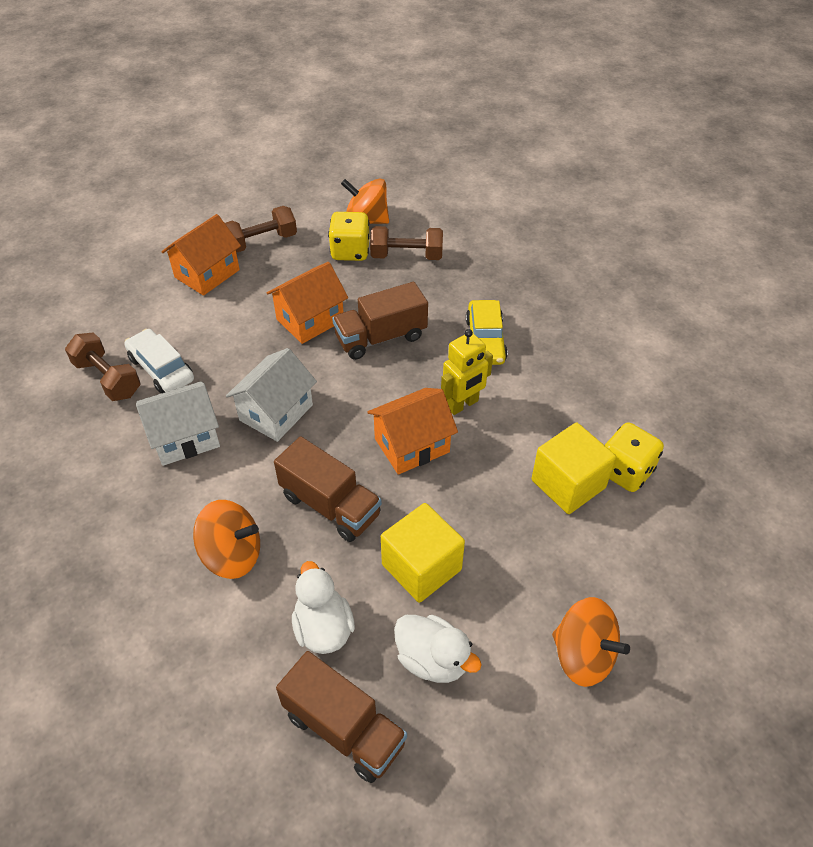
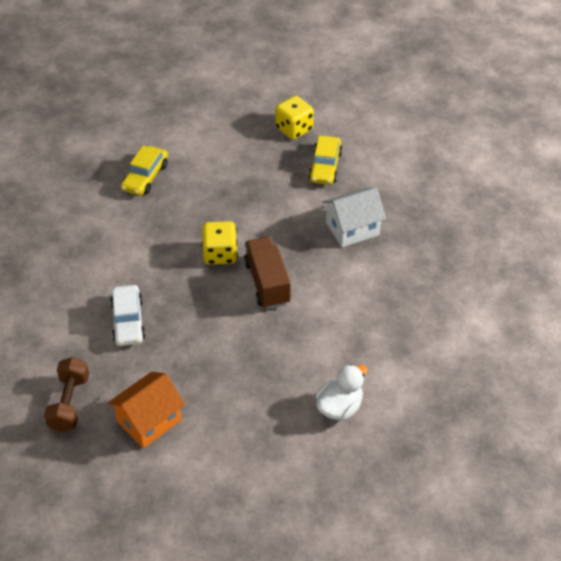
brown dumbbell: [65,333,140,401] [225,206,297,253] [370,226,443,260] = 3 -> [44,357,89,432] = 1
brown truck: [274,436,382,542] [276,651,407,783] [332,282,428,360] = 3 -> [244,237,291,309] = 1
orange house: [161,214,241,296] [266,262,348,344] [367,388,458,475] = 3 -> [108,372,185,448] = 1
orange spinning top: [193,500,260,579] [341,178,389,224] [552,597,630,687] = 3 -> none = 0
white duck: [292,561,355,654] [394,615,482,683] = 2 -> [316,364,367,420] = 1
white house: [136,381,220,466] [226,348,317,442] = 2 -> [323,187,386,247] = 1
yellow car: [466,300,508,365] = 1 -> [121,145,168,196] [308,136,342,185] = 2
yellow cube: [381,503,465,603] [531,423,616,514] = 2 -> none = 0
yellow robot: [441,329,493,415] = 1 -> none = 0

